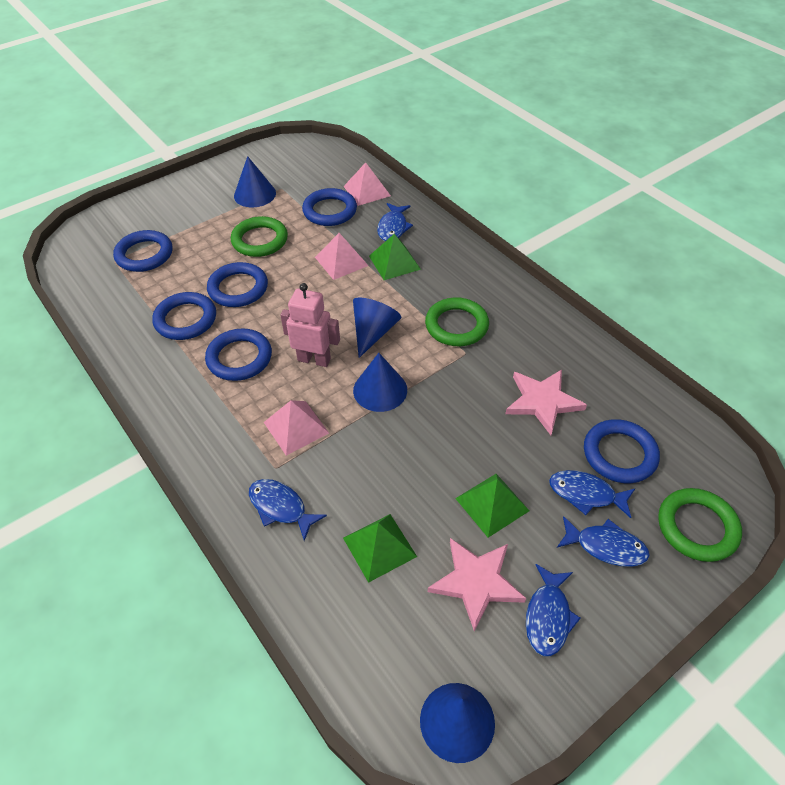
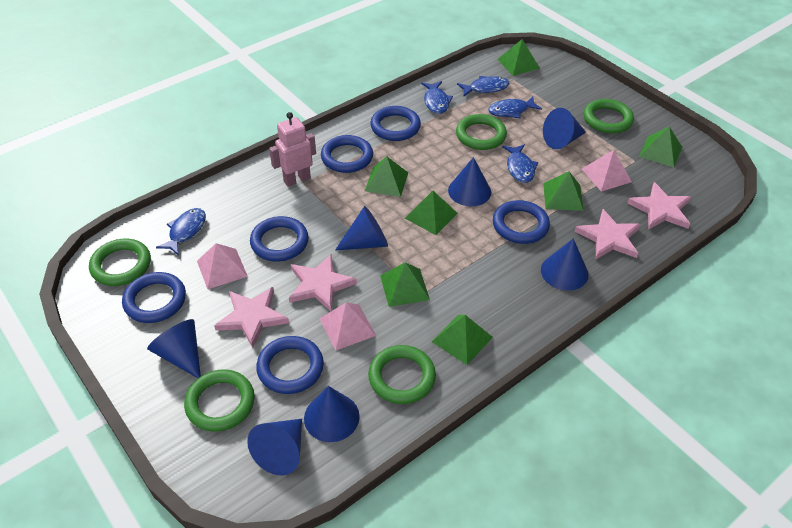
blue cone: [234,156,276,207] [353,297,401,358] [353,353,407,412] [420,683,495,763] = 4 -> [147,319,201,378] [247,419,302,475] [304,386,360,442] [335,206,388,251] [448,157,491,206] [541,238,589,291] [543,108,586,149] = 7
green pyramid: [343,514,417,583] [369,234,421,280] [455,474,529,538] = 3 -> [365,156,408,197] [380,262,430,307] [405,191,458,235] [432,315,493,365] [498,39,540,76] [543,172,584,211] [639,126,682,167] = 7
green ring: [231,216,288,257] [425,297,489,346] [658,488,742,562] = 3 -> [89,239,151,286] [184,370,255,432] [368,345,436,404] [456,114,507,150] [584,99,634,133] = 5
pink star: [428,538,526,632] [505,370,587,435] = 2 -> [214,287,289,348] [289,254,357,311] [575,209,641,259] [627,182,691,229] = 4

